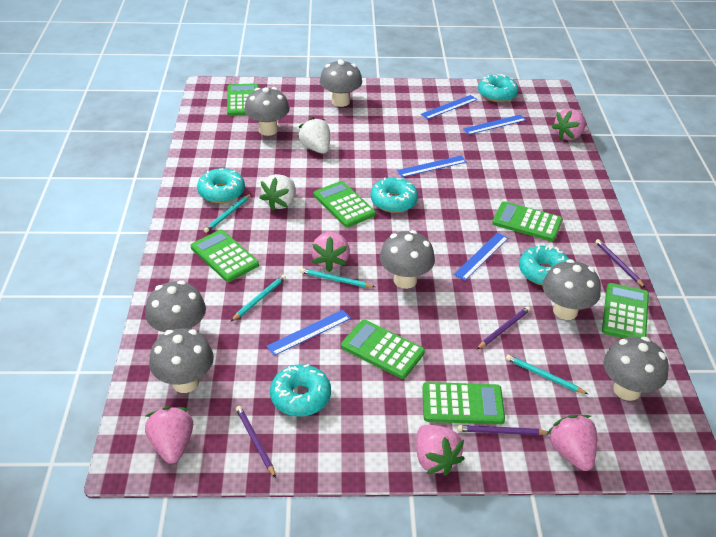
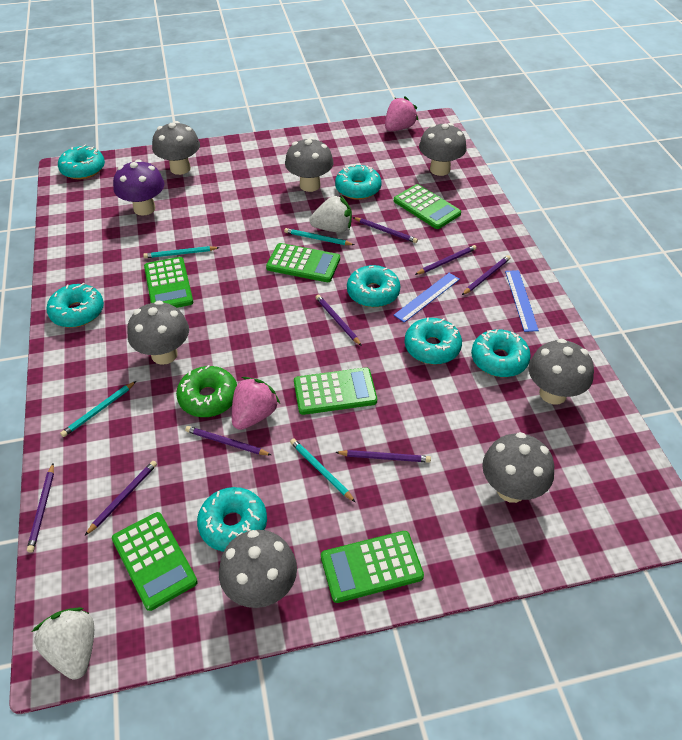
blue ruler: [266,310,351,356] [397,156,467,177] [421,95,478,119] [454,233,508,281] [463,115,526,135] = 5 -> [394,273,460,323] [505,270,539,332] = 2
green calculator: [191,230,259,282] [227,83,258,116] [314,181,376,227] [341,320,425,379] [422,382,505,424] [492,201,563,241] [602,283,649,338] = 7 -> [112,512,198,611] [144,257,193,308] [266,243,340,282] [294,367,377,415] [321,531,424,603] [394,184,461,229] = 6
green donut: none = 0 -> [176,365,237,417] = 1
pink strawberry: [145,406,193,464] [311,232,350,272] [416,425,465,476] [547,415,597,471] [552,109,586,140] = 5 -> [232,377,280,430] [385,96,418,131] = 2
purple mushroom: none = 0 -> [113,159,164,216] = 1
purple pencil: [236,406,276,478] [457,425,548,435] [477,306,531,349] [595,239,645,287] = 4 -> [27,463,54,553] [85,461,157,535] [185,426,271,455] [316,295,362,346] [335,450,431,463] [353,217,418,243] [415,245,476,275] [462,255,510,295] = 8
turquoise donut: [197,168,245,203] [270,364,331,417] [371,177,418,213] [478,74,518,102] [519,244,569,286] = 5 -> [46,283,104,328] [58,145,105,179] [197,487,267,552] [335,164,382,200] [347,265,401,307] [405,318,462,365] [471,329,531,377] = 7

